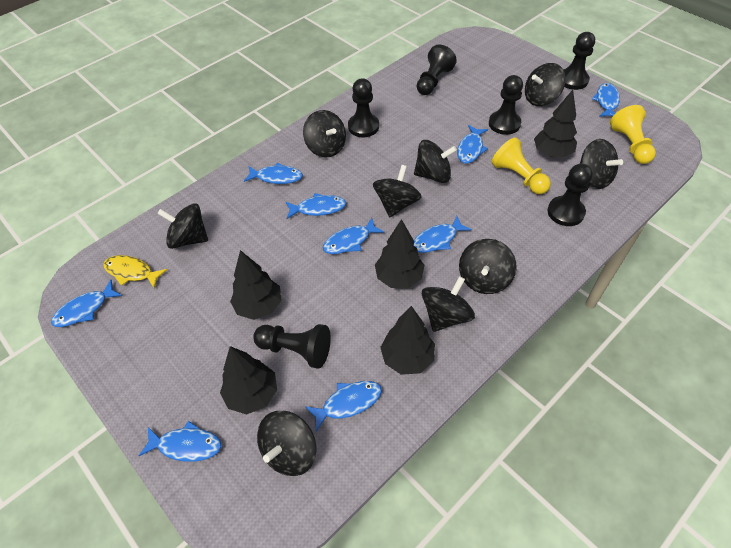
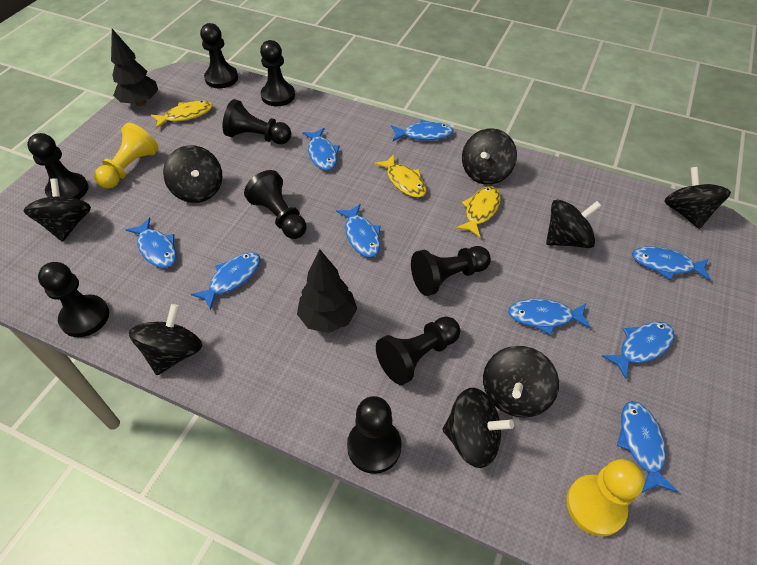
black pawn: [253,324,331,369] [348,78,379,138] [417,45,457,95] [489,75,523,135] [547,164,593,226] [563,32,595,90] = 6 -> [27,133,89,199] [38,262,109,337] [200,23,238,88] [223,99,291,144] [244,170,307,239] [260,40,295,106] [347,396,401,474] [376,316,460,385] [411,246,491,296] = 9
black spinning top: [157,203,208,249] [257,411,316,476] [303,110,346,158] [373,165,422,217] [414,140,457,183] [422,276,475,332] [459,239,517,294] [525,63,566,106] [579,139,623,189] = 9 -> [23,178,91,242] [129,304,202,375] [163,145,222,203] [442,388,514,468] [462,128,517,185] [483,346,559,418] [546,200,601,248] [665,167,731,229] = 8
black tree: [220,346,277,415] [230,250,282,320] [375,219,424,288] [380,306,435,375] [534,90,577,158] = 5 -> [111,29,158,106] [297,249,357,333] = 2
yellow fish: [103,255,167,288] = 1 -> [151,101,213,129] [374,154,426,198] [455,186,501,238] = 3

